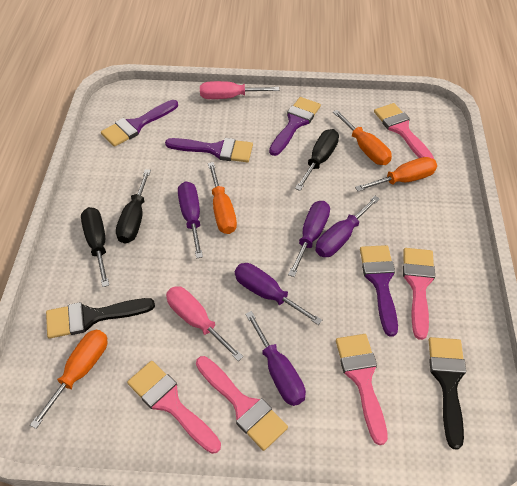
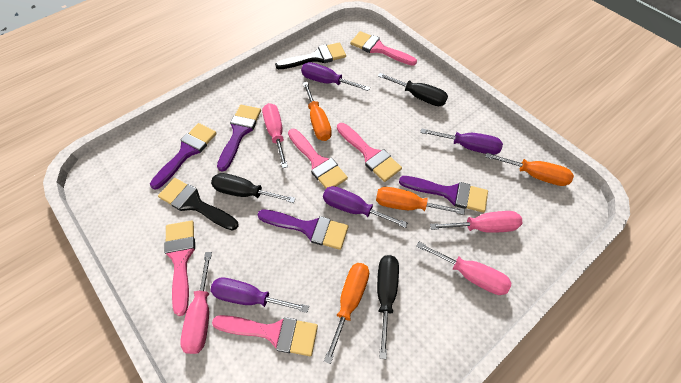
pink screwdriver: [166,286,244,361] [200,81,279,99] = 2 -> [180,252,212,354] [262,103,288,168] [416,242,511,295] [430,211,522,233] = 4
purple screwdriver: [178,181,203,258] [235,263,322,325] [245,311,306,406] [288,201,330,277] [316,196,380,257] = 5 -> [210,277,309,313] [301,62,370,91] [323,186,408,228] [420,128,503,155] = 4

